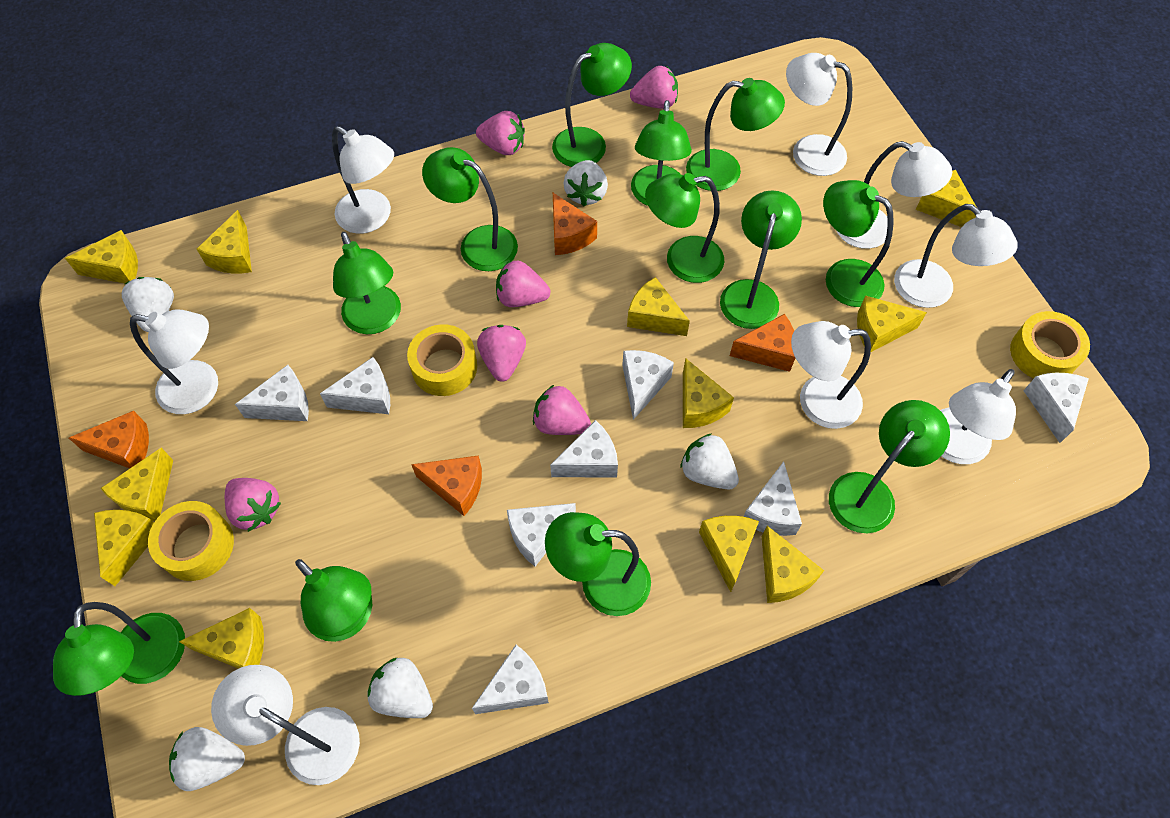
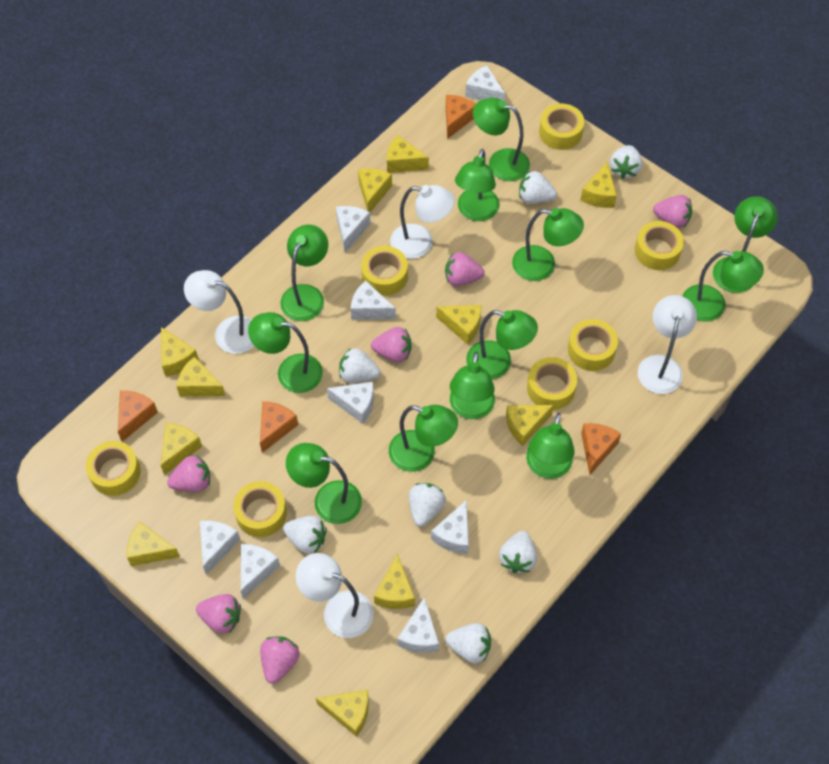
white lamp: [130,309,218,414] [211,665,360,785] [332,126,394,234] [786,53,852,176] [791,321,871,429] [836,141,952,249] [894,204,1018,308] [940,369,1016,464] = 8 -> [184,270,254,354] [296,553,373,638] [390,185,455,259] [638,295,697,394] = 4
white strawberry: [122,277,174,332] [169,727,245,791] [367,658,433,718] [563,160,608,206] [680,433,739,489] = 5 -> [283,516,327,553] [339,349,380,383] [409,483,446,527] [445,623,491,663] [499,531,537,573] [519,171,557,204] [610,145,643,179] = 7
yellow tape: [148,501,234,581] [407,324,477,396] [1010,311,1090,379] = 3 -> [86,441,141,496] [233,481,287,537] [361,246,408,296] [527,357,577,410] [539,104,584,150] [568,319,618,371] [635,221,684,270] = 7

